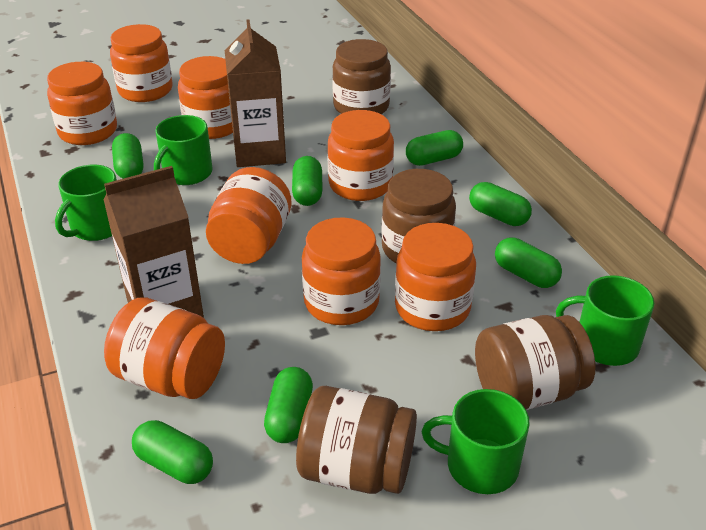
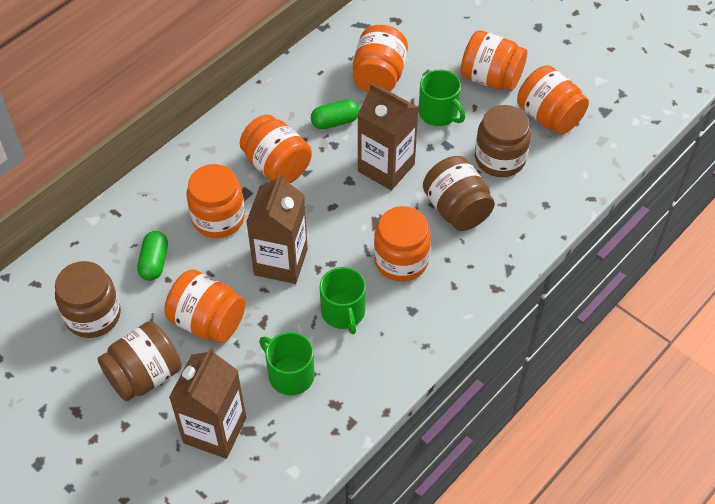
brown carton: [104,166,204,318] [225,19,286,167] = 2 -> [169,347,246,459] [246,173,308,284] [357,83,419,190] = 3
green capsule: [112,133,143,179] [132,420,213,484] [264,367,313,443] [292,156,322,206] [406,130,463,166] [469,182,532,226] [495,237,562,288] = 7 -> [137,231,168,281] [311,99,360,129] = 2
green mug: [55,165,117,241] [154,115,213,185] [422,389,530,494] [556,275,654,366] = 4 -> [259,332,315,395] [320,267,366,334] [419,69,465,126] = 3
orange jar: [47,62,117,145] [104,297,225,399] [110,24,173,102] [178,56,233,139] [206,167,291,264] [302,217,381,325] [327,110,394,201] [395,223,476,331] = 8 -> [164,269,245,343] [187,164,245,238] [240,114,312,183] [353,25,408,92] [374,206,431,282] [460,30,527,91] [517,65,589,135] = 7

